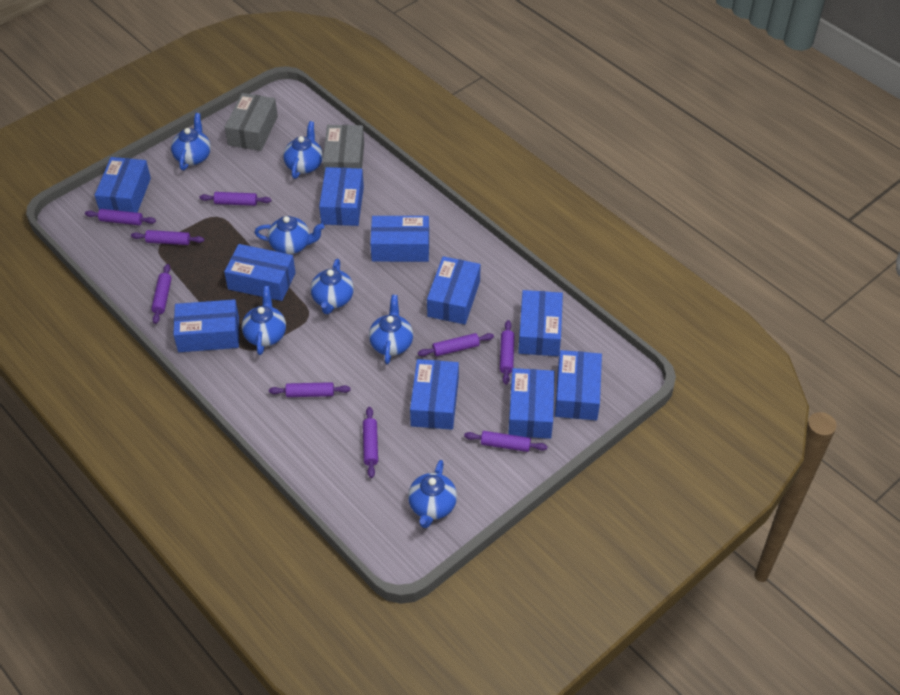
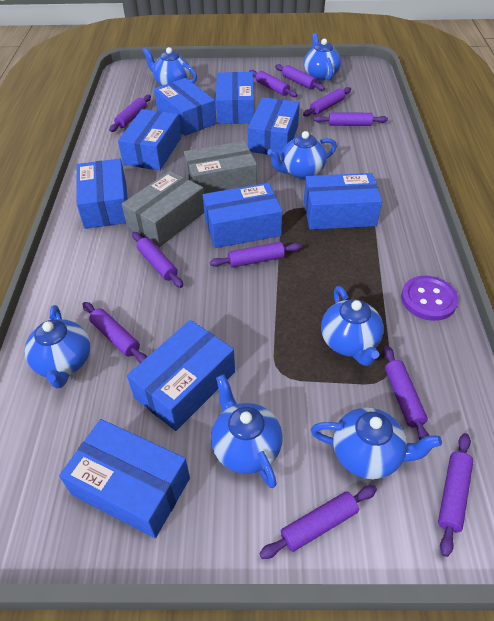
blue box: [95,157,151,213] [173,299,239,352] [224,244,296,301] [319,167,364,226] [370,216,429,262] [410,359,459,430] [427,256,481,324] [508,368,555,439] [518,290,563,356] [555,350,602,420] = 10 -> [59,419,190,538] [77,159,128,229] [118,109,181,171] [127,320,235,431] [154,78,216,136] [203,183,282,248] [216,72,254,124] [248,97,300,156] [304,173,382,230] = 9
purple button: none = 0 -> [401,276,459,321] = 1
purple rolling pin: [85,209,156,225] [131,230,204,245] [151,264,172,324] [200,192,271,206] [269,382,351,397] [363,407,378,478] [418,333,494,356] [464,431,548,452] [500,320,514,385] = 9 -> [83,302,147,363] [109,95,151,132] [132,232,183,288] [210,242,302,268] [249,70,297,97] [259,485,377,559] [275,64,325,91] [303,87,351,117] [314,112,388,126] [383,345,429,440] [438,433,473,557] = 11

